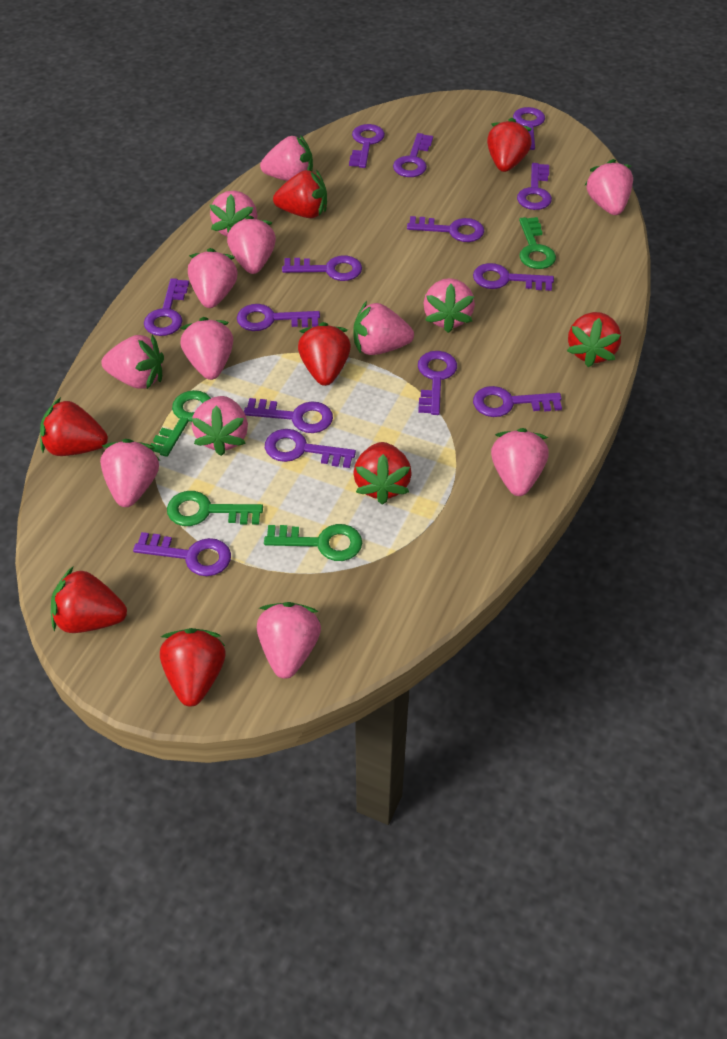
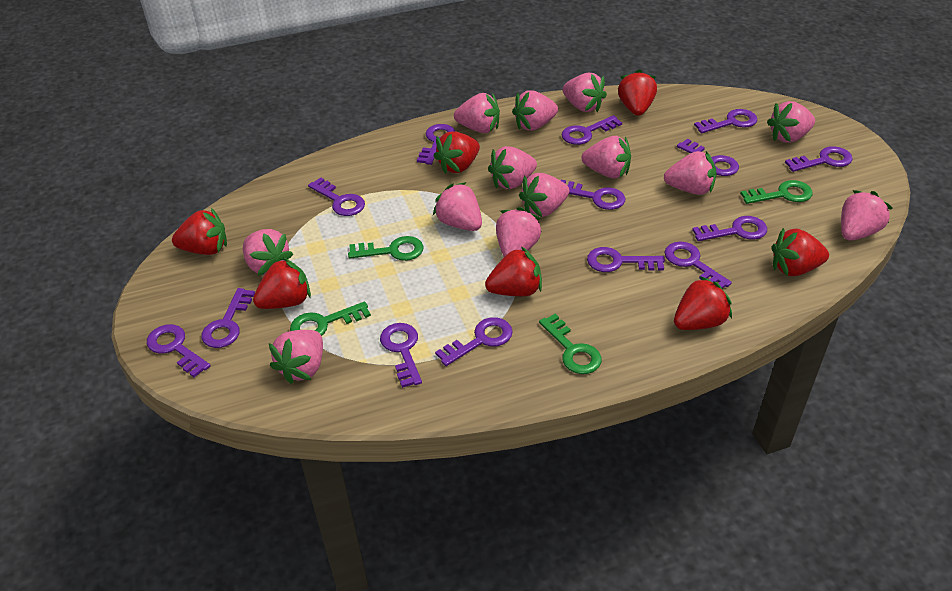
red strawberry: [40,397,108,456] [51,567,127,633] [160,628,226,706] [273,170,327,218] [298,322,351,386] [354,442,412,505] [487,118,532,172] [567,312,621,367] = 8 -> [172,208,227,255] [253,257,311,309] [434,131,480,174] [485,246,542,296] [618,69,657,116] [674,276,732,330] [771,228,829,276] = 7

